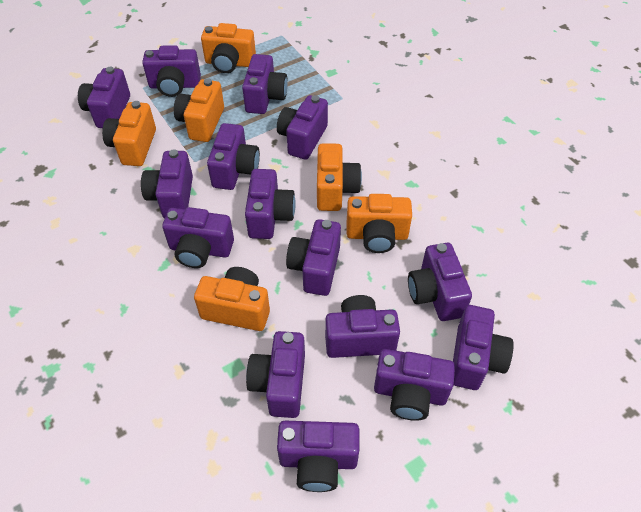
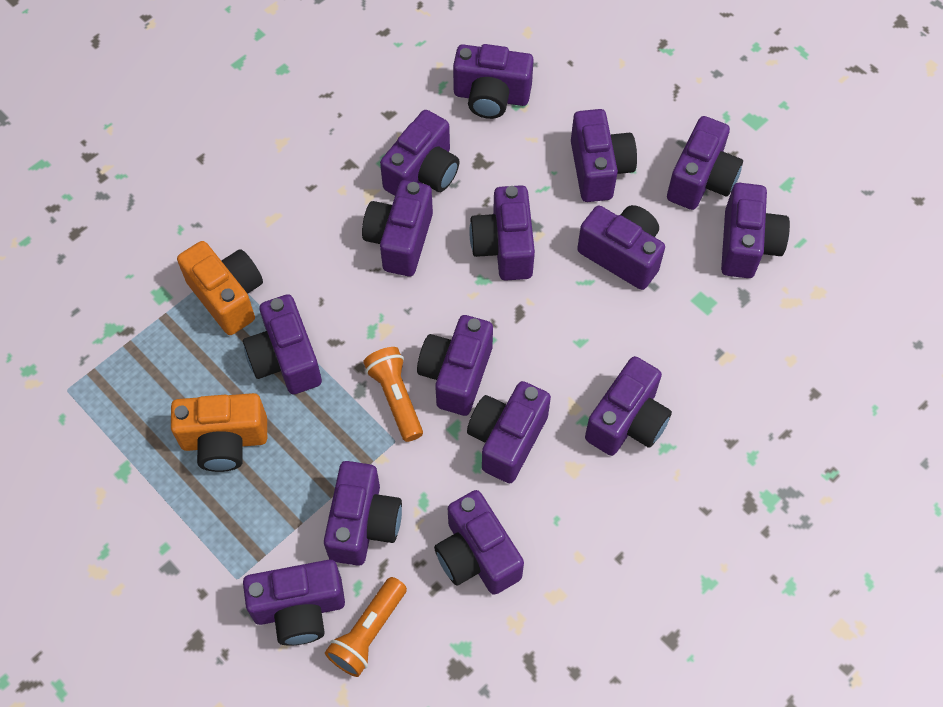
orange camera: [102,101,156,166] [174,78,224,142] [194,267,270,331] [201,23,256,73] [317,143,362,211] [347,194,412,253] = 6 -> [171,393,267,472] [177,241,263,335] = 2
orange flashlight: none = 0 -> [325,577,407,677] [363,347,423,442] = 2

